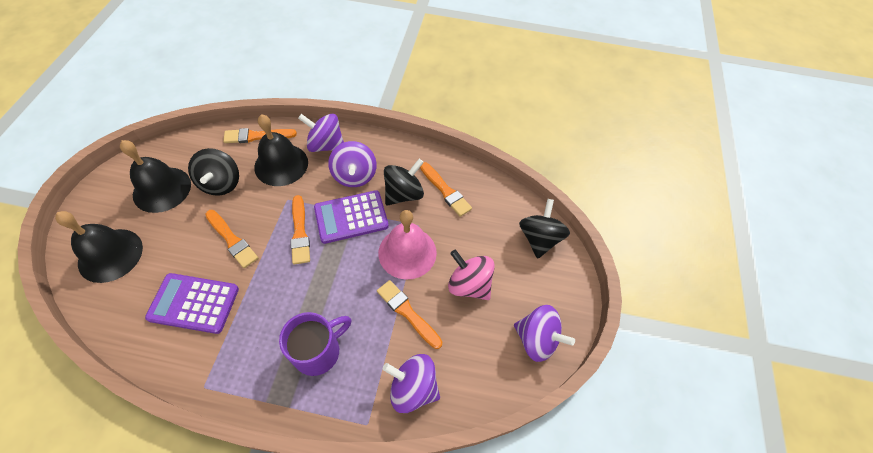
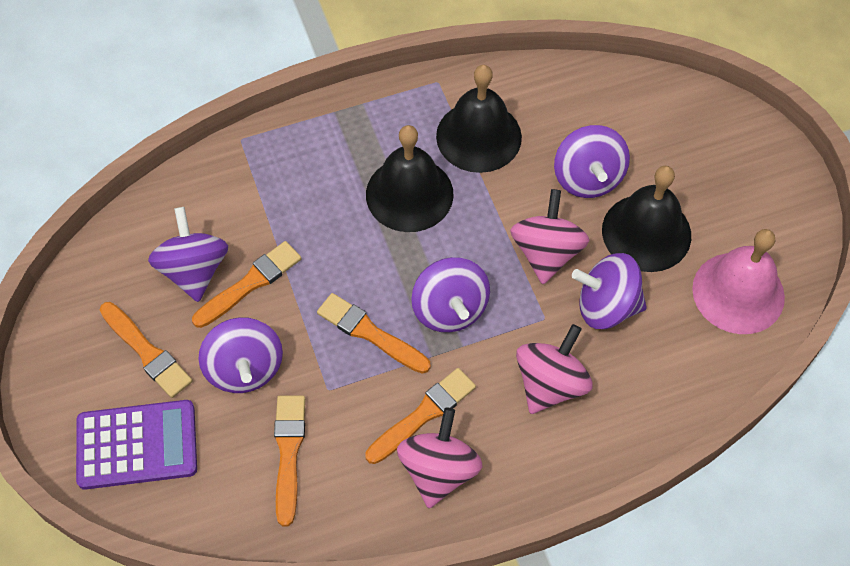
black spinning top: [188,148,239,196] [384,159,424,206] [519,199,570,259] = 3 -> none = 0
pink spinning top: [448,250,495,300] = 1 -> [397,407,482,508] [510,189,590,284] [516,324,593,414] = 3
purple calculator: [145,273,239,334] [314,190,389,244] = 2 -> [76,400,197,490] = 1
purple mug: [279,312,351,376] = 1 -> none = 0
purple spinning top: [298,114,344,152] [328,141,377,187] [383,354,440,413] [514,305,575,362] = 4 -> [148,207,228,302] [198,317,283,393] [411,257,490,332] [554,125,630,198] [572,253,647,329] = 5

